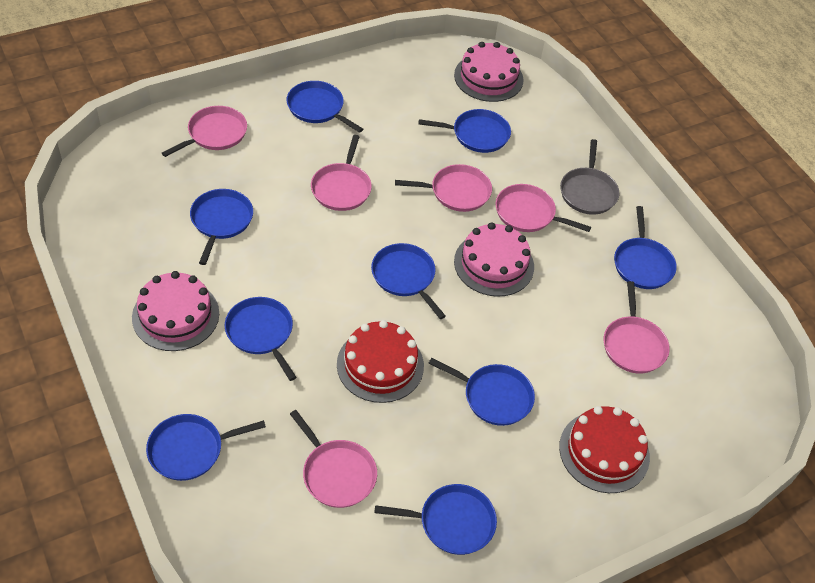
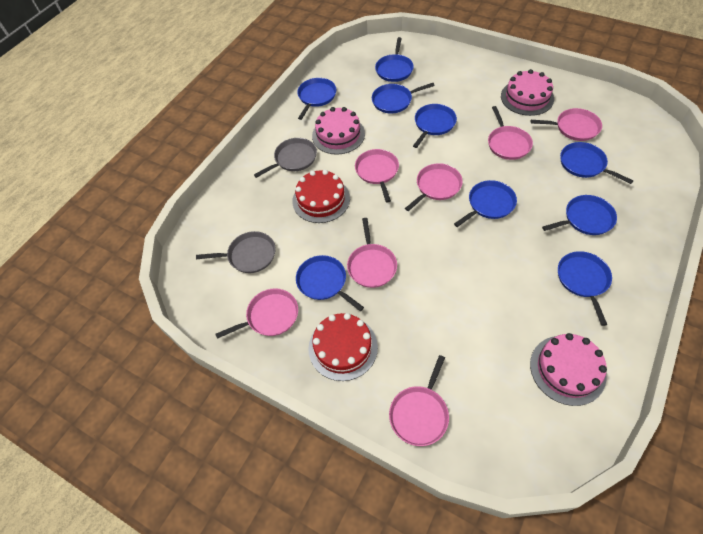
grey pan: [560,139,619,215] = 1 -> [196,231,276,273] [254,138,317,178] = 2
pink pan: [162,106,247,157] [290,410,377,508] [311,135,372,211] [395,164,492,212] [496,184,591,232] [604,281,670,373] = 6 -> [215,288,298,339] [347,218,397,288] [355,149,399,202] [389,355,449,446] [405,163,463,211] [488,106,533,160] [530,108,602,141] = 7

